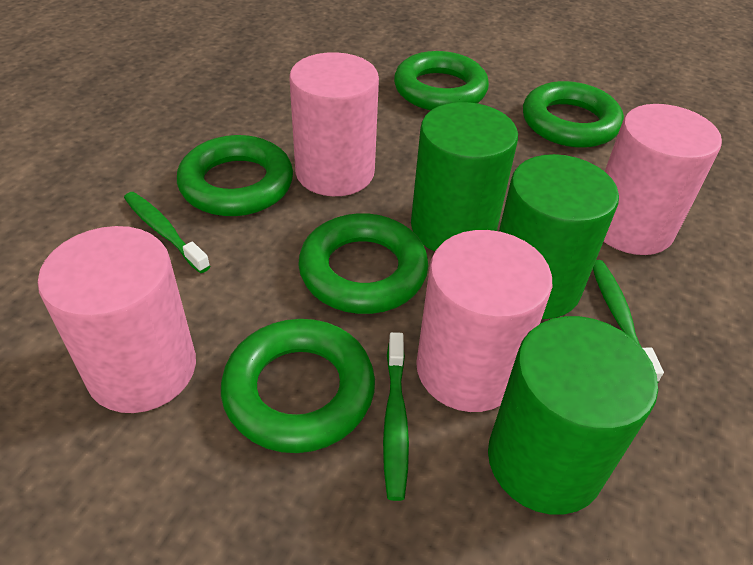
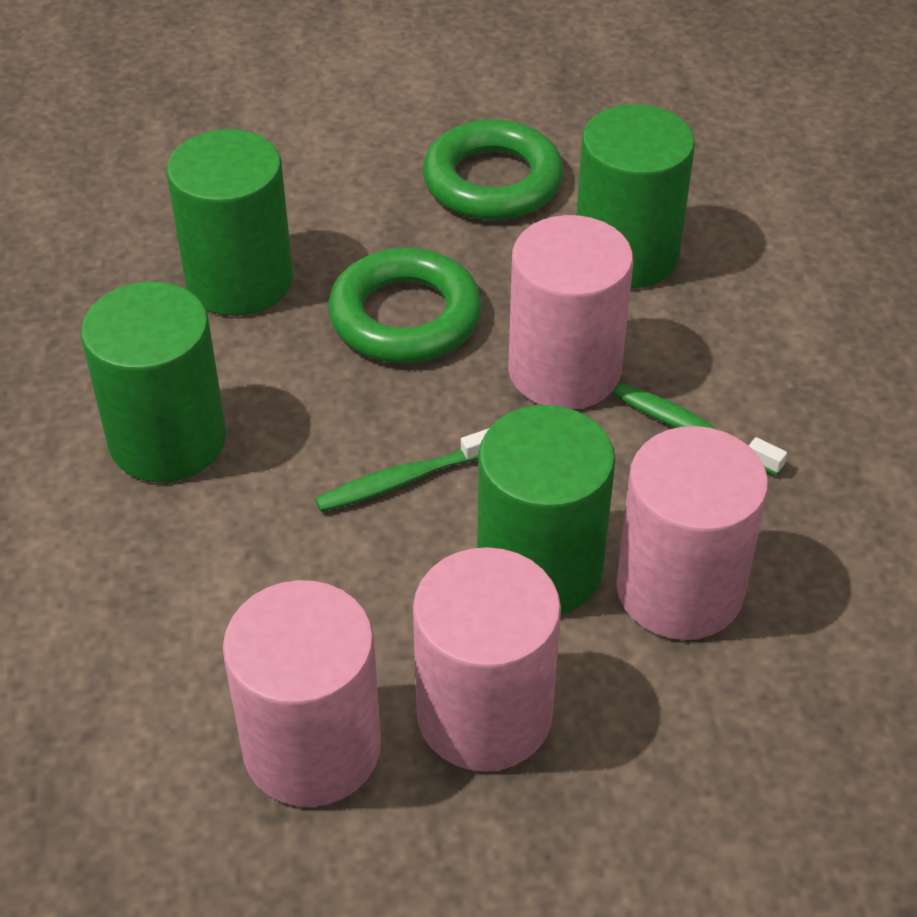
green cylinder: [411,102,518,251] [488,316,658,515] [499,154,619,319] = 3 -> [81,281,226,482] [166,129,293,316] [477,405,615,614] [576,104,695,288] = 4
green ring: [177,135,293,216] [221,319,375,453] [298,213,428,314] [394,51,489,111] [523,81,624,148] = 5 -> [328,248,482,363] [423,119,564,220] = 2
green toothbrush: [124,192,210,273] [383,332,409,501] [593,260,664,383] = 3 -> [315,428,489,512] [612,383,787,476] = 2

